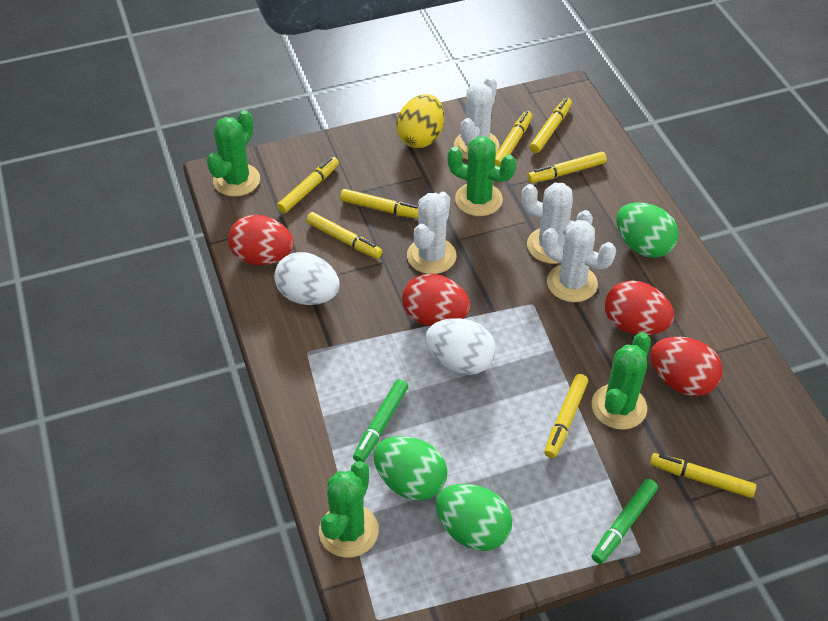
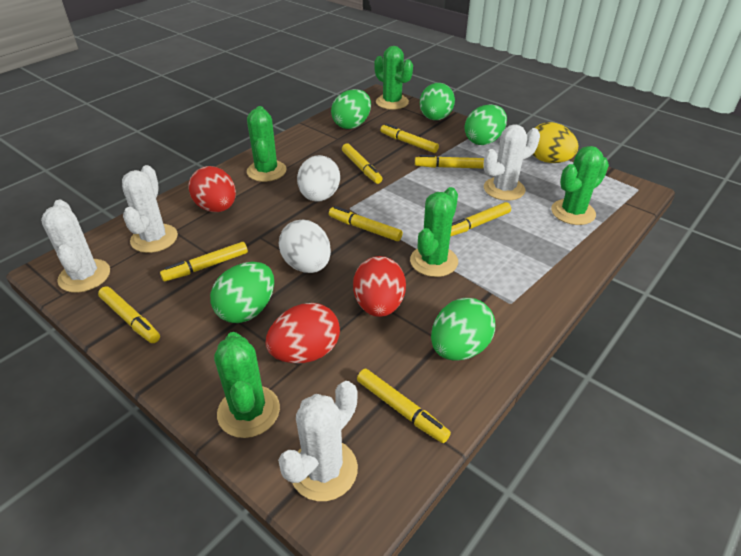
green cactus: [207,110,260,197] [319,461,379,558] [447,136,516,216] [592,332,651,430] = 4 -> [214,332,280,438] [247,106,287,182] [374,46,413,110] [410,187,458,277] [551,146,609,225] = 5
green egg: [374,436,447,500] [436,484,512,551] [616,202,679,258] = 3 -> [210,262,274,323] [331,89,371,129] [420,83,455,120] [431,298,495,360] [464,104,507,145] = 5
green marker: [353,379,408,462] [592,479,658,564] = 2 -> none = 0
red egg: [228,215,294,265] [402,274,470,326] [605,280,674,335] [651,337,723,396] = 4 -> [188,166,236,212] [266,303,340,363] [353,256,406,317] = 3

